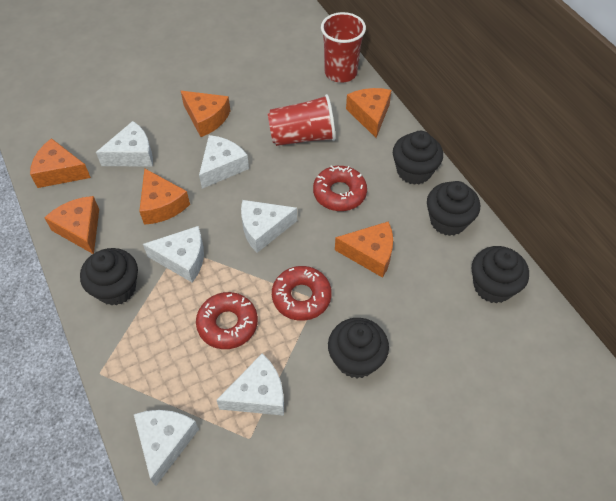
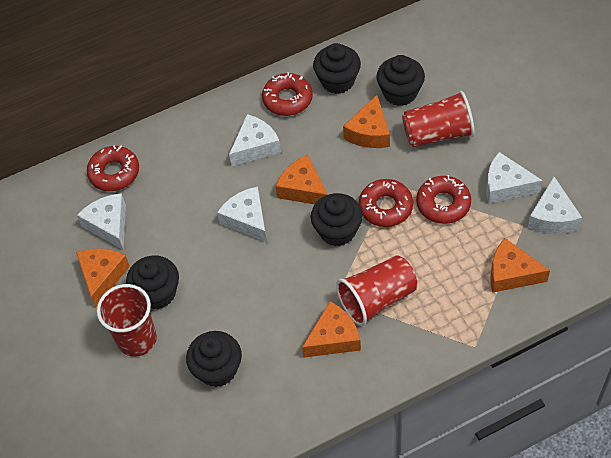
orange cheese: [30,138,91,188] [44,196,99,254] [139,169,190,225] [181,91,231,137] [335,221,393,278] [346,88,392,138] = 6 -> [76,248,130,307] [276,155,328,204] [302,301,361,358] [343,95,390,148] [491,238,550,293] = 5
red cup: [268,94,336,146] [321,12,366,83] = 2 -> [97,284,157,357] [336,255,417,326] [402,91,475,147] = 3
red donut: [196,292,258,349] [272,266,332,321] [313,165,367,211] = 3 -> [87,145,139,191] [262,72,313,116] [359,179,413,227] [416,175,471,224] = 4
white cheese: [96,121,153,167] [134,410,199,486] [143,226,204,282] [199,135,249,189] [217,354,284,416] [241,200,297,253] = 6 -> [77,193,126,250] [217,186,267,242] [229,114,281,166] [486,152,543,204] [528,177,582,234] = 5

